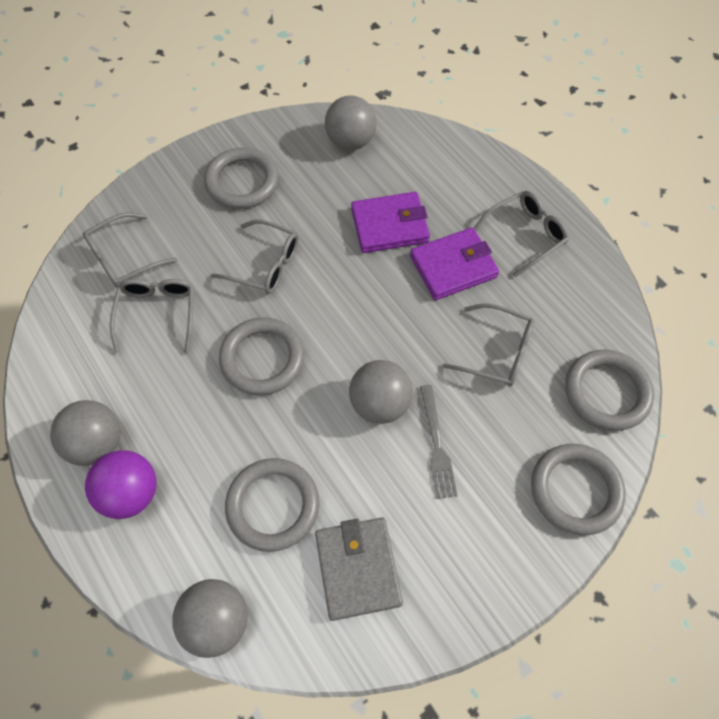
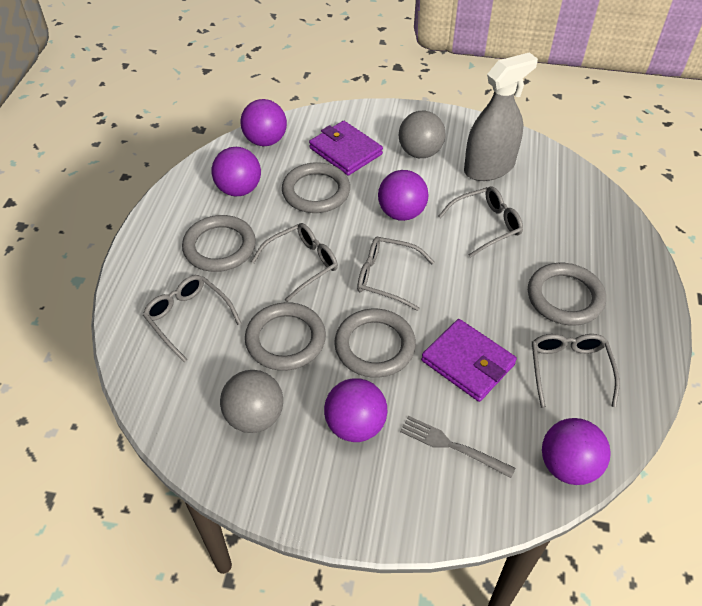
grey ball: [50,400,121,466] [172,579,248,658] [325,95,377,150] [349,360,413,424] = 4 -> [220,370,283,433] [399,111,446,158] = 2
grey spray bottle: none = 0 -> [464,52,538,181] = 1
grey wallet: [315,517,403,621] = 1 -> none = 0
purple ball: [85,450,157,519] = 1 -> [212,147,261,196] [240,99,287,146] [324,378,387,442] [378,170,429,221] [542,418,611,485] = 5

